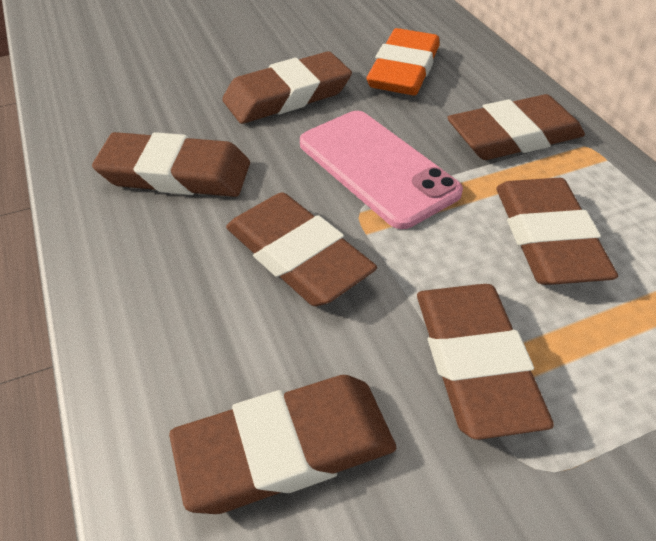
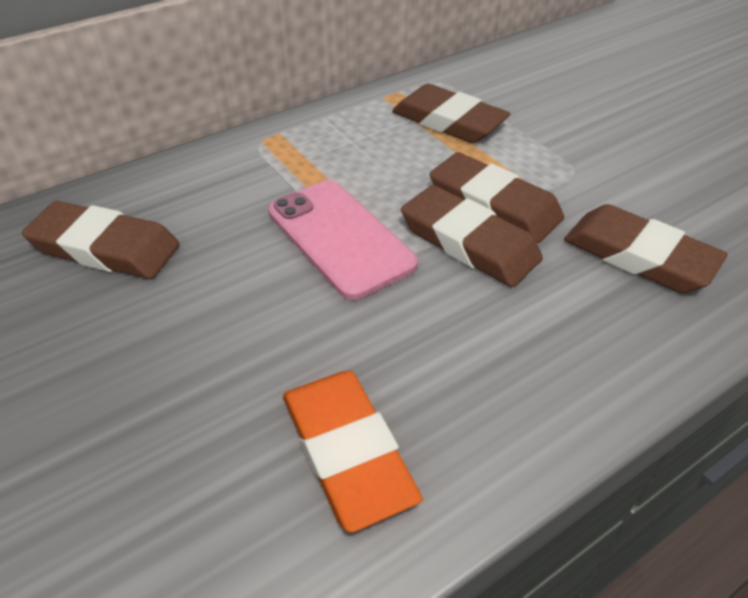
brown eraser: [92,132,250,197] [169,375,396,514] [222,51,352,124] [226,192,377,306] [417,284,554,440] [447,94,585,160] [496,178,618,285] = 7 -> [22,201,179,279] [392,84,511,143] [401,185,543,287] [430,152,564,243] [564,204,728,293] = 5

